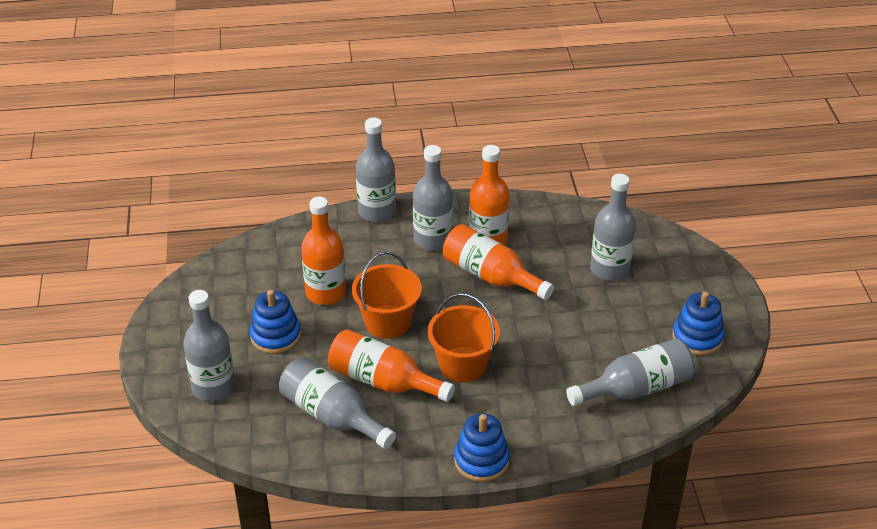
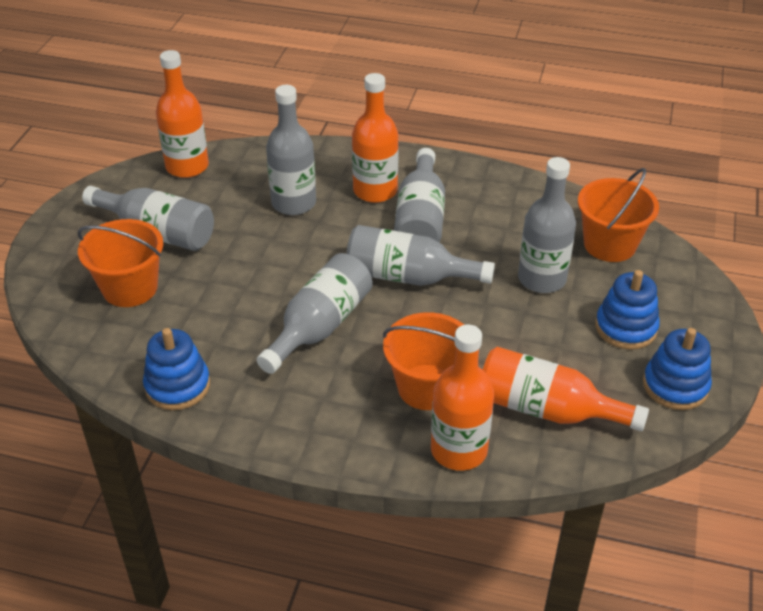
orange bucket: [352,251,422,339] [428,293,500,383] = 2 -> [78,219,163,307] [383,312,464,410] [578,168,659,262] = 3

